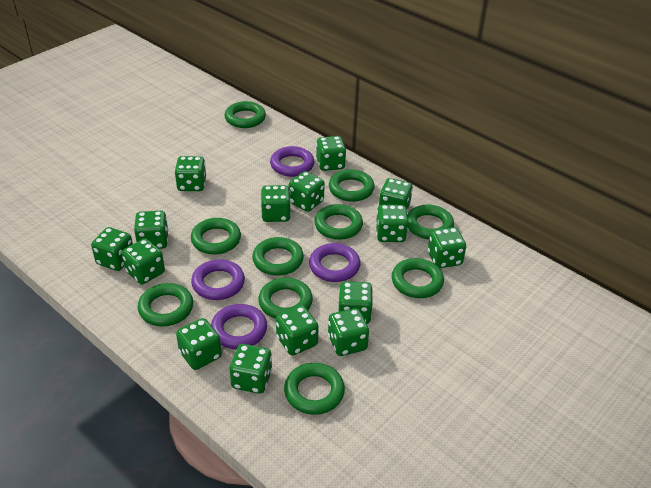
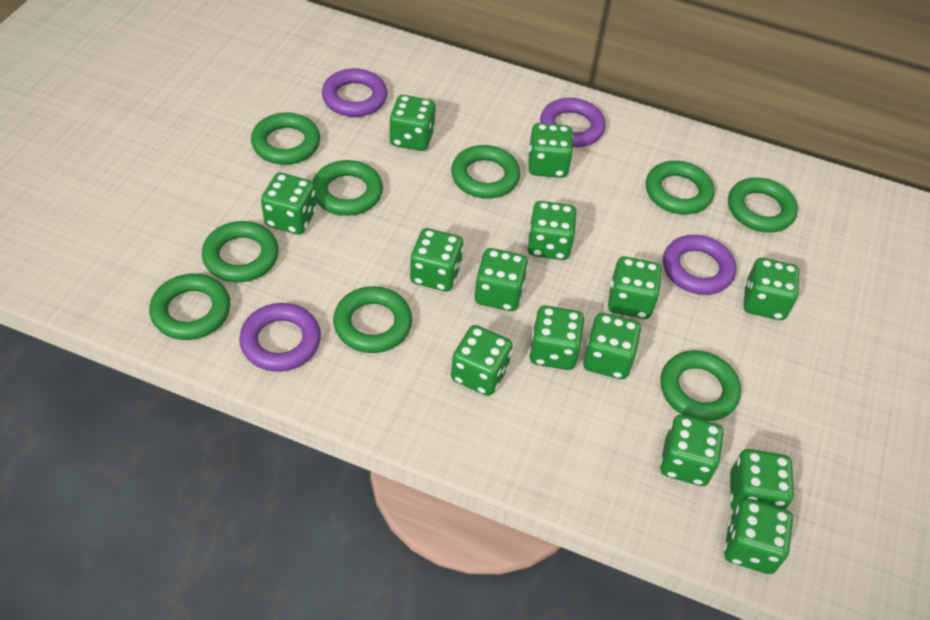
green dice: [91,227,133,271] [122,239,165,285] [134,211,168,249] [175,156,206,191] [176,318,222,370] [230,344,272,394] [261,185,291,222] [276,305,319,355] [289,171,325,212] [316,136,346,171] [328,308,369,356] [338,281,373,324] [376,205,408,242] [379,178,413,210] [428,227,466,268] = 15 -> [261,172,317,235] [389,95,436,151] [410,228,463,292] [451,325,513,396] [475,248,528,311] [527,201,577,260] [528,123,573,178] [529,306,584,370] [583,313,641,379] [608,256,662,319] [660,415,724,486] [724,498,793,574] [730,449,794,511] [744,258,800,320] = 14
green ring: [138,283,193,326] [191,218,241,254] [225,101,266,128] [252,237,304,276] [258,278,313,319] [284,363,345,415] [314,204,363,240] [329,169,375,202] [392,258,444,298] [407,204,454,240] = 10 -> [149,273,230,340] [202,221,279,282] [251,112,320,165] [312,160,383,216] [333,286,412,353] [451,145,520,199] [646,161,714,215] [660,350,741,421] [728,178,798,232] = 9

